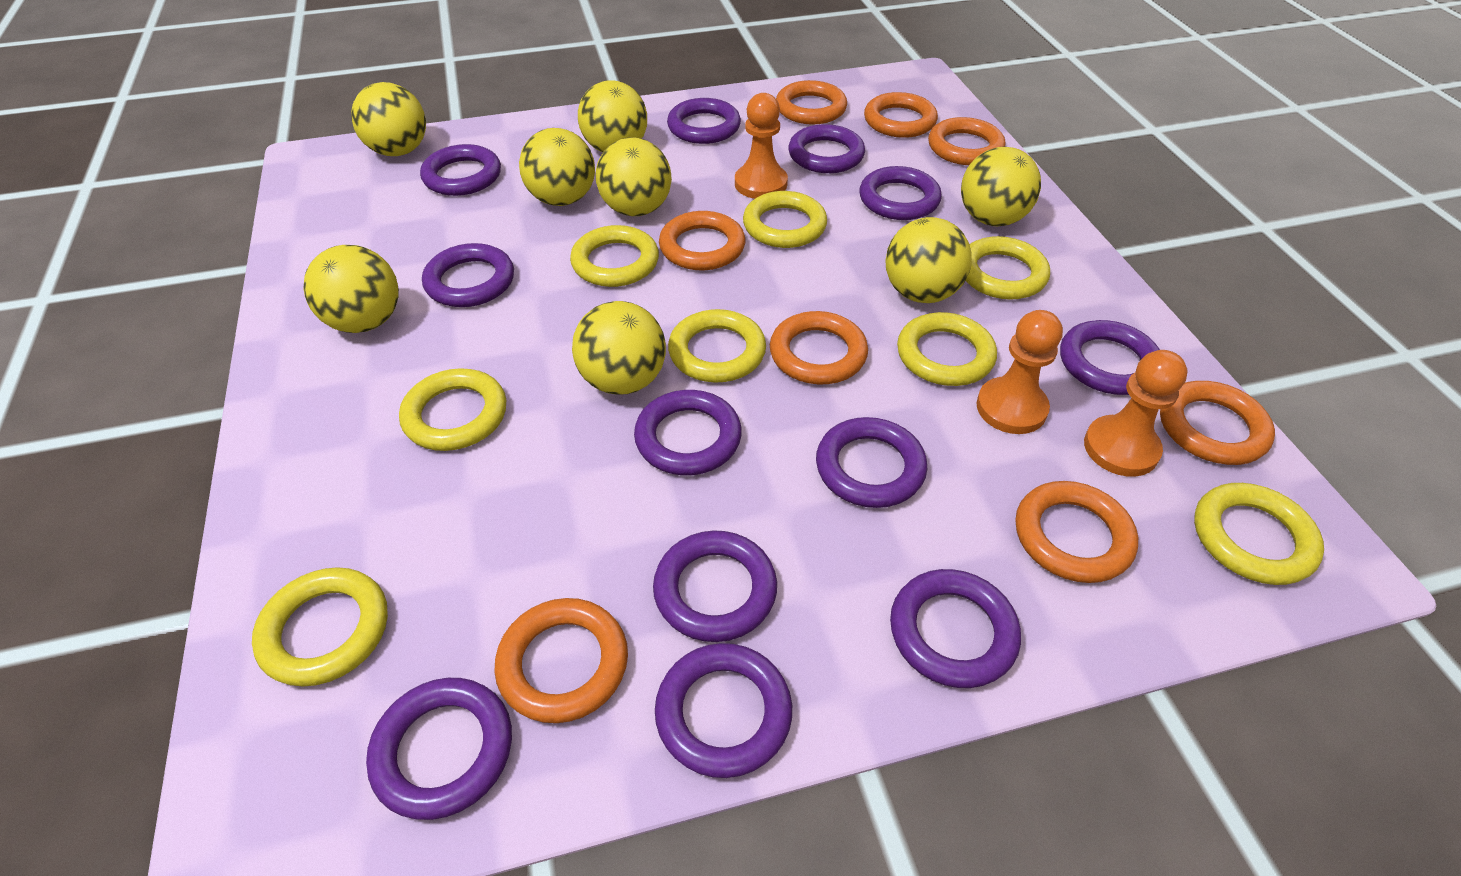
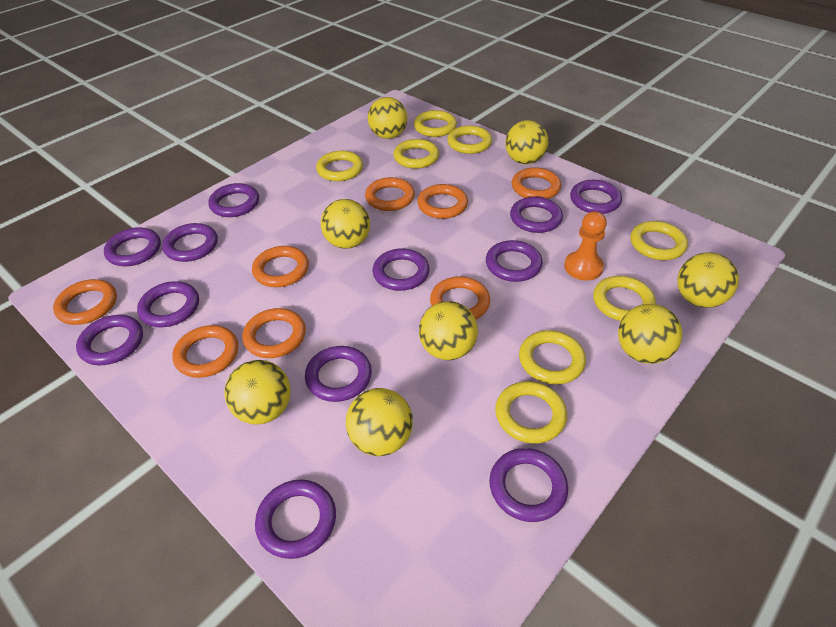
orange pawn: [735,93,788,199] [977,310,1063,434] [1084,350,1188,477] = 3 -> [564,211,607,281] = 1

